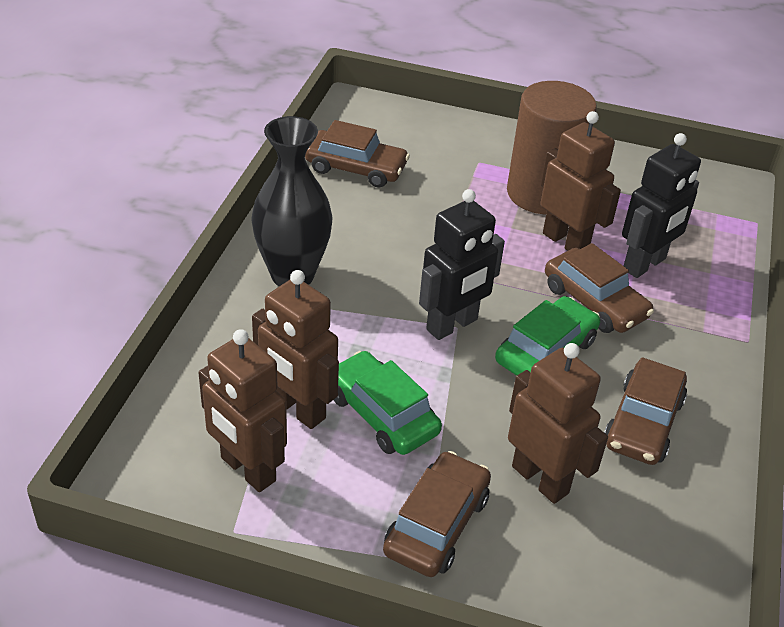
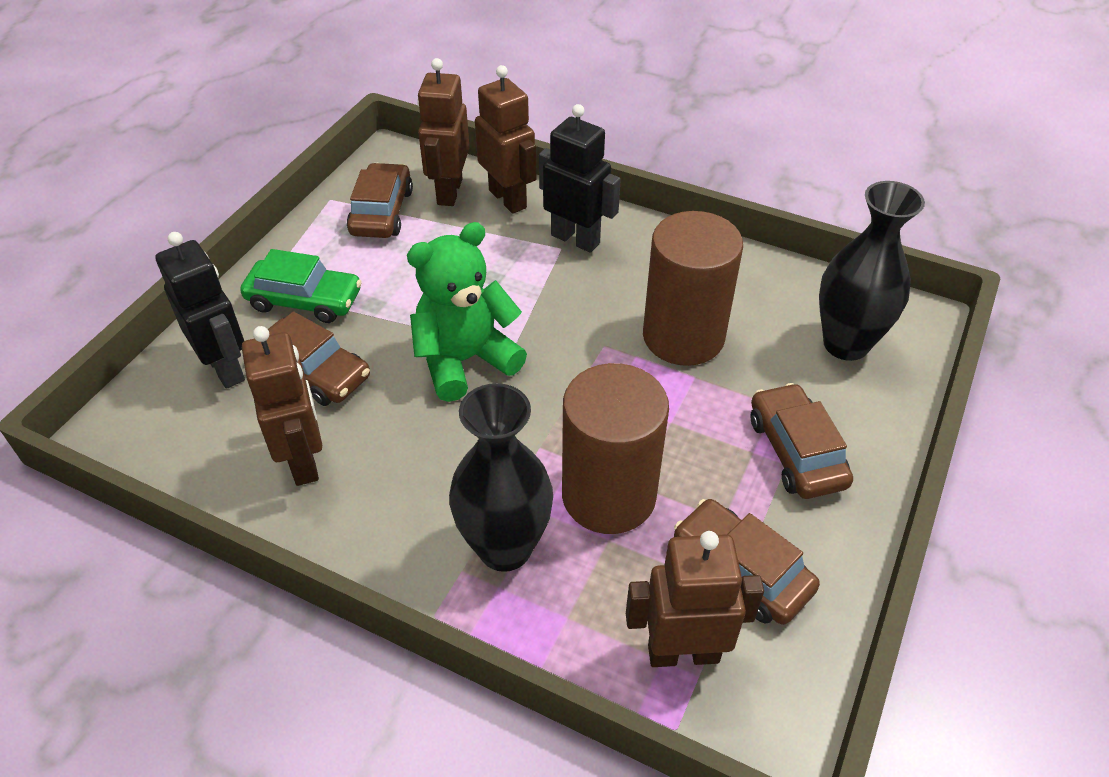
black vase: [251,116,332,286] = 1 -> [449,383,553,572] [819,181,925,361] = 2
brown cylinder: [507,81,596,214] = 1 -> [562,363,669,534] [643,211,743,366] = 2
green car: [334,351,442,455] [495,296,600,376] = 2 -> [240,249,362,323] = 1
green teddy bear: none = 0 -> [407,222,527,402] = 1

